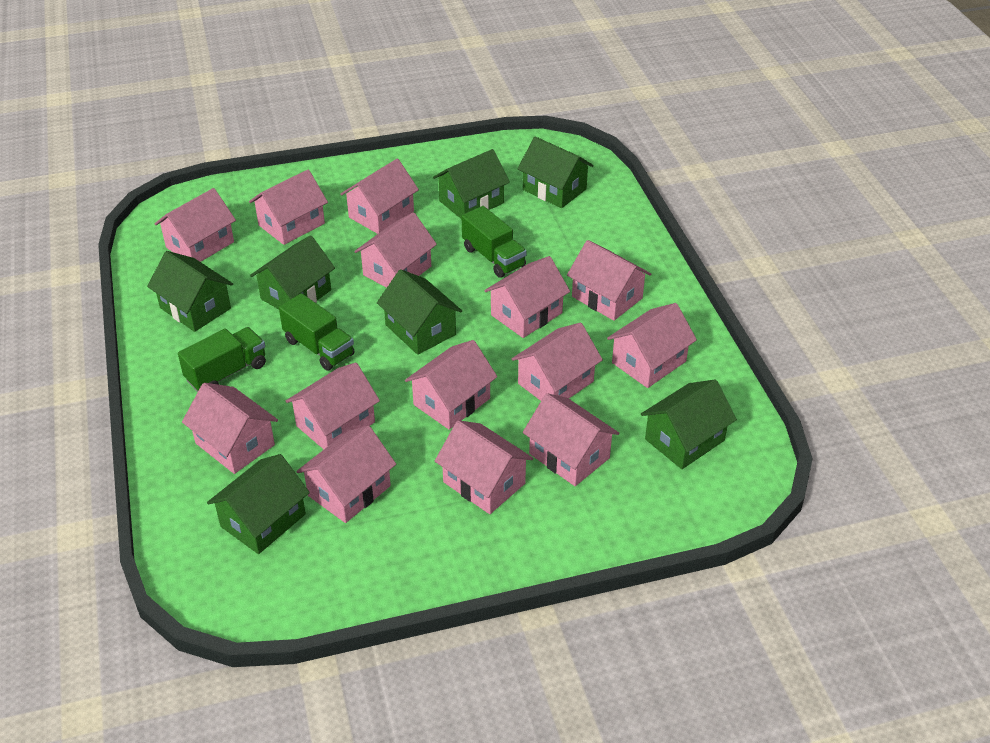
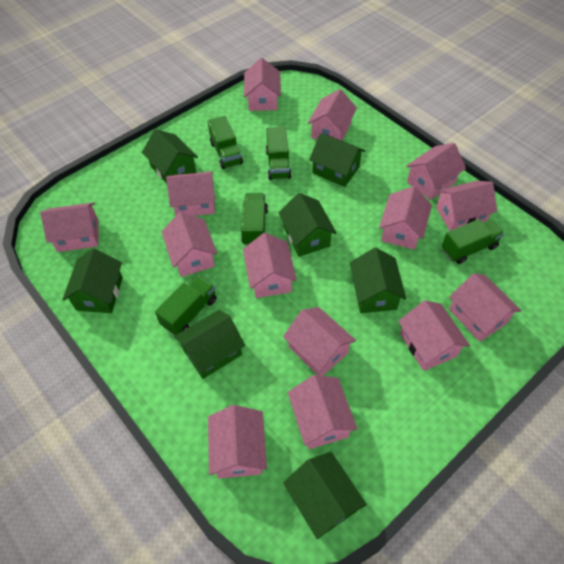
green truck: [178,327,266,392] [279,293,355,371] [462,206,527,278] = 3 -> [155,275,216,335] [208,116,243,169] [241,193,268,246] [266,127,292,180] [442,219,504,264] = 5

